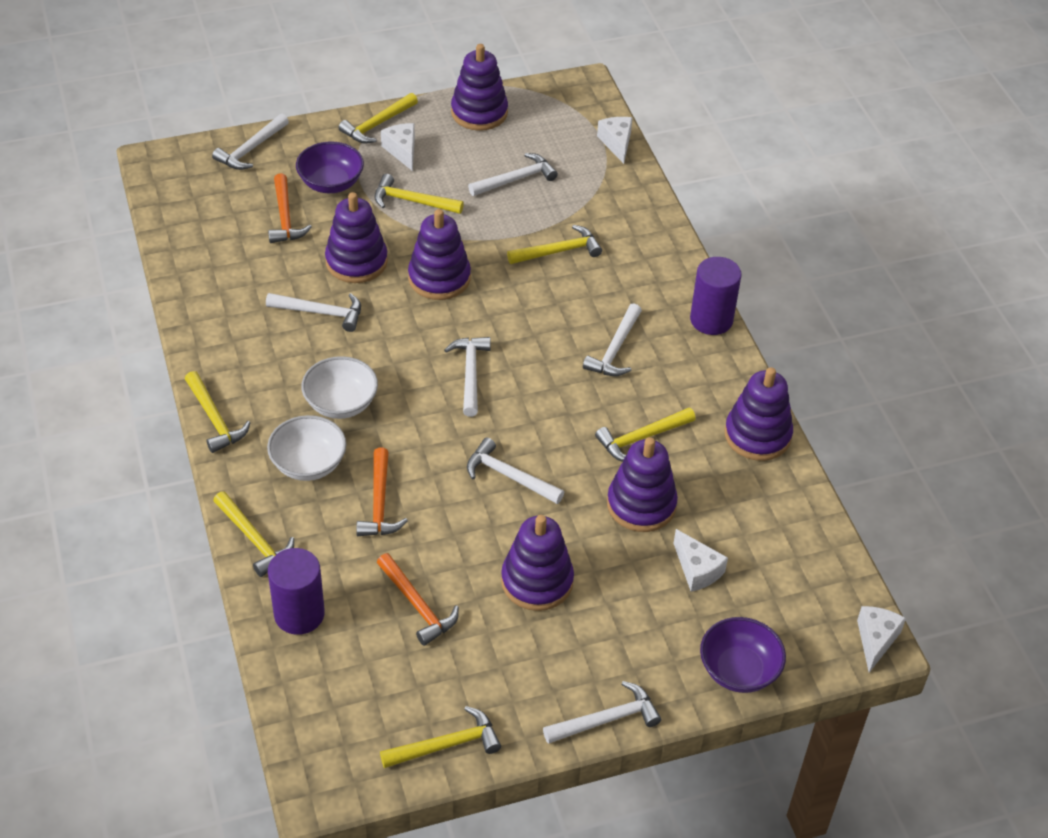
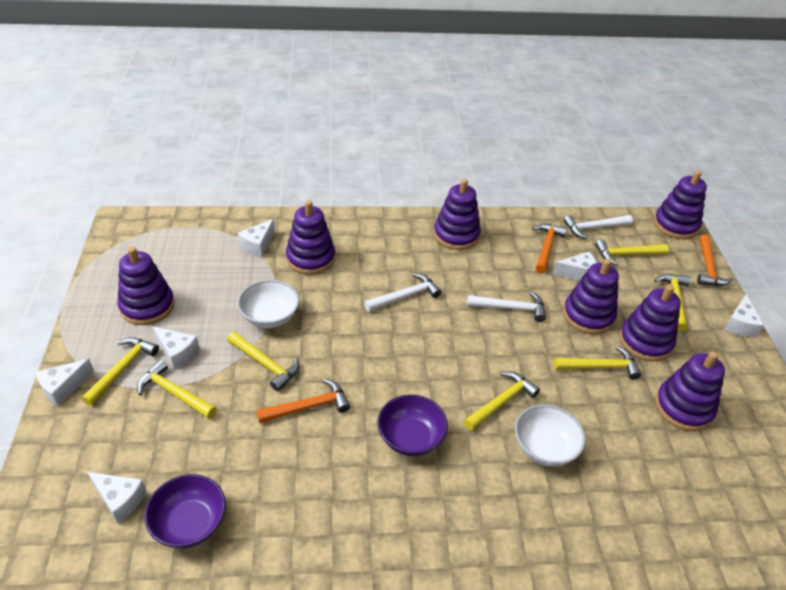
purple cylinder: [268,548,325,635] [690,257,742,335] = 2 -> none = 0
purple stacking toy: [325,192,388,283] [408,209,471,300] [451,44,508,131] [501,515,574,611] [607,437,678,532] [725,367,793,461] = 6 -> [117,247,175,325] [286,200,335,275] [434,179,481,250] [563,259,619,334] [619,285,681,362] [654,170,707,239] [655,351,725,431] = 7
white cheese: [381,123,415,171] [597,117,632,164] [673,529,728,592] [857,606,906,673] = 4 -> [36,359,94,406] [87,472,147,524] [152,326,199,370] [238,219,275,257] [553,252,597,281] [724,294,764,337] = 6
white hammer: [212,114,289,170] [266,293,361,332] [444,337,491,417] [467,438,564,504] [468,153,558,196] [543,681,661,744] [583,303,642,376] = 7 -> [364,273,442,311] [467,291,546,322] [563,215,633,239] = 3

